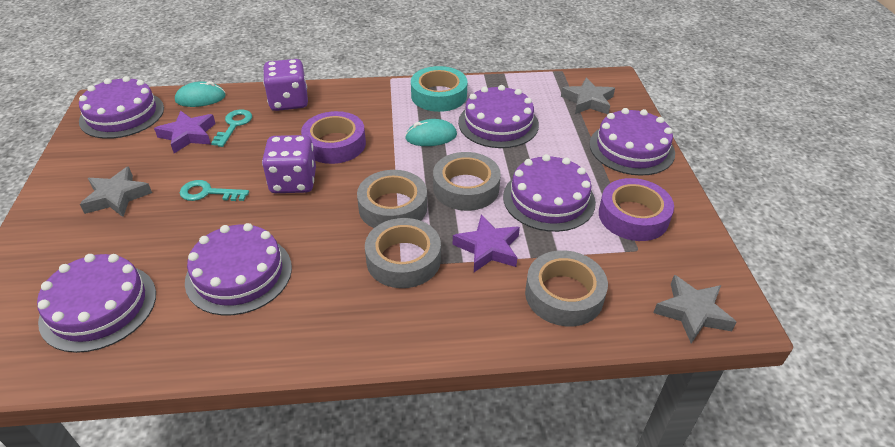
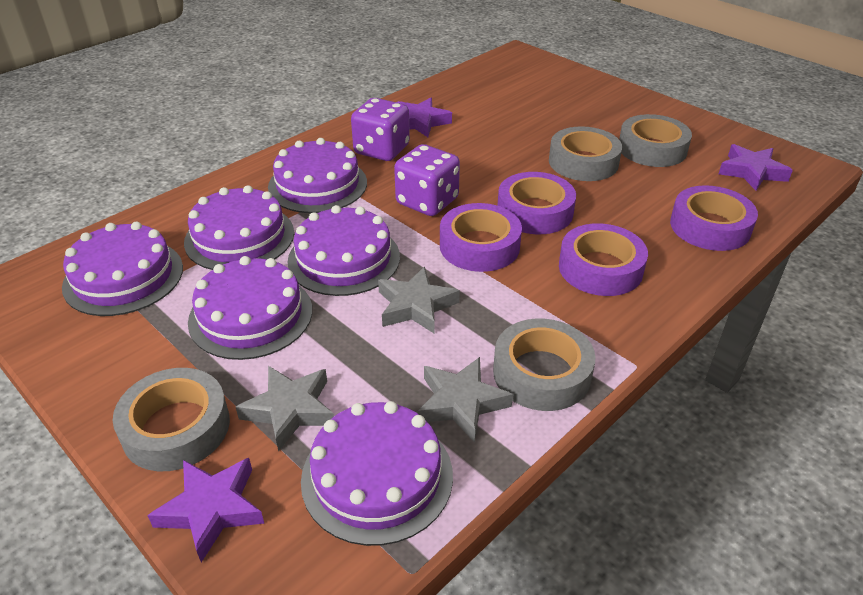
purple star: [154,111,216,153] [453,214,520,272] = 2 -> [147,458,265,562] [397,98,452,137] [719,144,793,191] = 3
purple tape: [301,111,366,164] [599,178,674,241] = 2 -> [440,203,522,272] [497,172,576,234] [559,223,648,296] [670,185,758,251] = 4
turquoise key: [180,180,249,201] [211,109,252,147] = 2 -> none = 0
turquoise mouse: [175,81,226,107] [405,119,457,146] = 2 -> none = 0
turquoise tape: [411,66,467,112] = 1 -> none = 0

